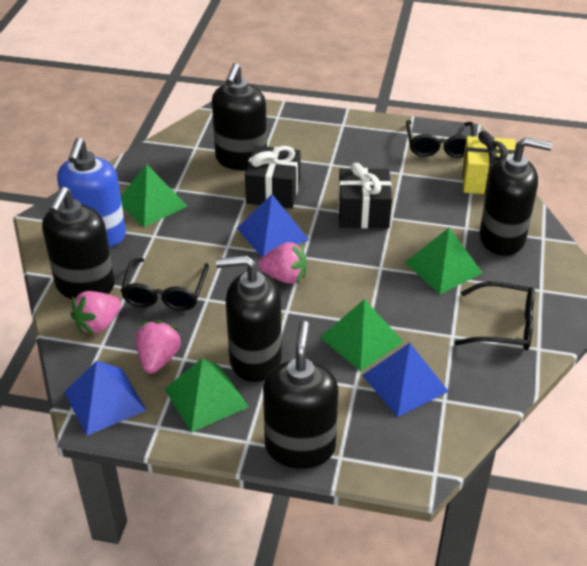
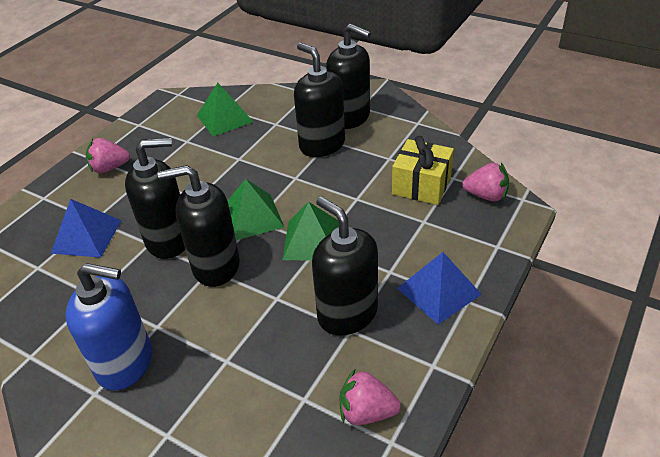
black gift: [245,146,301,208] [338,163,392,228] = 2 -> none = 0
black glasses: [121,258,209,311] [406,120,475,158] [455,282,535,350] = 3 -> none = 0
blue pyramid: [64,361,147,436] [237,194,309,257] [362,343,449,417] = 3 -> [51,199,122,258] [397,252,482,325] = 2
green pyramid: [121,164,187,227] [164,358,248,433] [320,299,403,371] [405,228,482,294] = 4 -> [197,83,253,136] [228,179,284,240] [282,202,339,261] = 3

